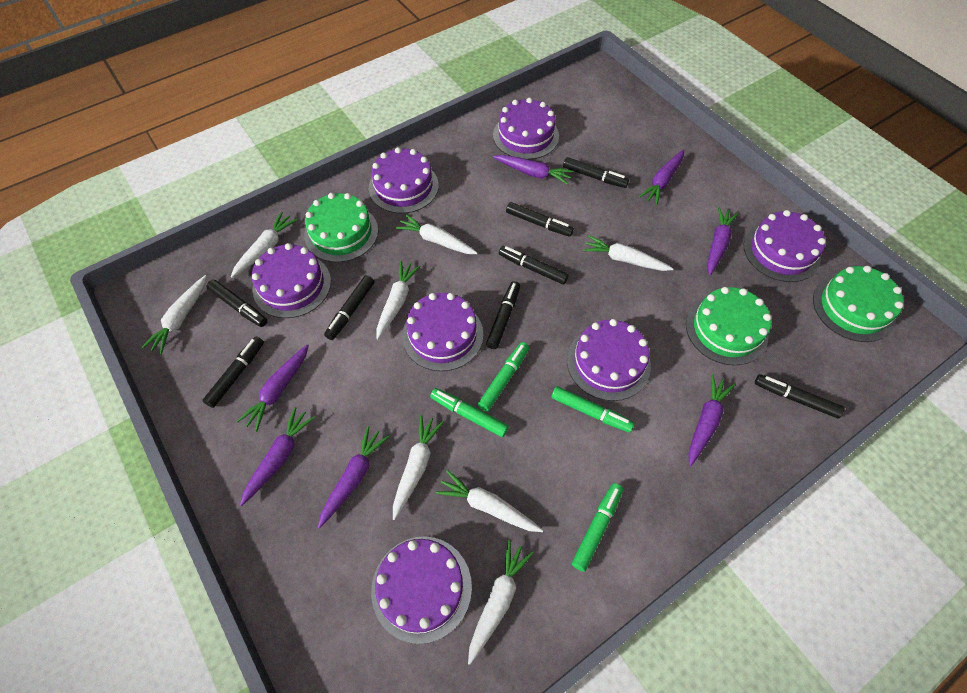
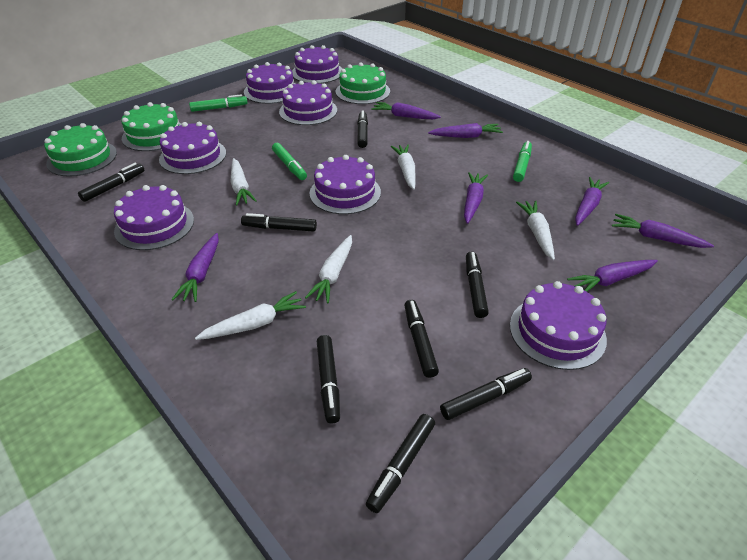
green marker: [430,388,509,437] [478,342,529,412] [551,386,634,433] [572,483,623,572] = 4 -> [189,94,248,112] [272,143,307,180] [513,141,532,182] = 3
white carrot: [142,275,207,355] [231,212,297,278] [376,261,421,339] [393,415,444,520] [395,214,477,254] [435,470,543,532] [468,540,534,665] [583,235,673,271] = 8 -> [195,291,306,340] [231,158,257,206] [305,235,352,303] [391,145,415,190] [516,200,555,260] = 5

